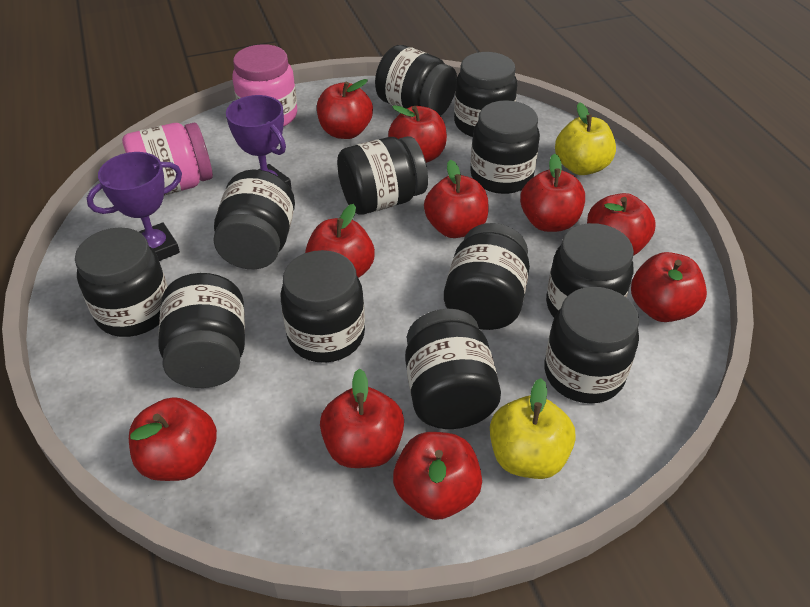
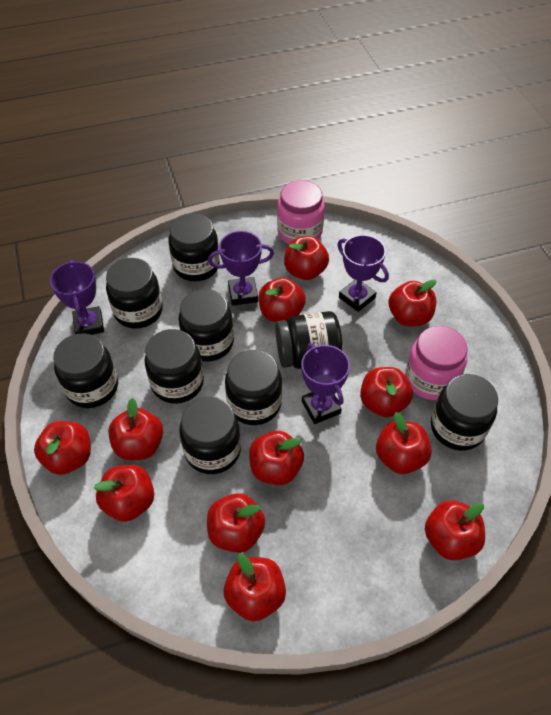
black jar: [75,227,168,337] [158,273,245,388] [213,169,295,270] [280,250,365,363] [337,136,428,214] [375,45,457,116] [405,309,501,429] [444,223,530,330] [454,52,517,137] [470,100,540,194] [544,287,639,403] [546,223,634,317] = 12 -> [53,333,118,408] [106,258,163,329] [145,329,204,404] [168,213,220,281] [178,289,234,362] [179,397,241,474] [225,350,282,425] [276,311,343,369] [431,374,498,451] = 9
purple trophy: [87,152,182,261] [226,95,291,188] = 2 -> [50,260,104,335] [208,231,274,306] [301,343,350,424] [338,235,389,312] = 4
red apple: [129,397,217,481] [305,204,375,278] [317,79,373,139] [320,368,404,468] [388,105,447,163] [393,432,482,520] [424,160,489,238] [520,154,585,232] [587,193,656,256] [631,252,707,322] = 10 -> [34,421,91,475] [94,465,154,522] [108,398,163,460] [207,493,265,553] [224,553,286,621] [249,431,304,485] [259,277,306,322] [284,236,329,280] [360,367,413,417] [376,412,432,474] [389,279,436,326] [425,500,485,560] = 12
yellow apple: [490,378,576,479] [555,102,616,175] = 2 -> none = 0

